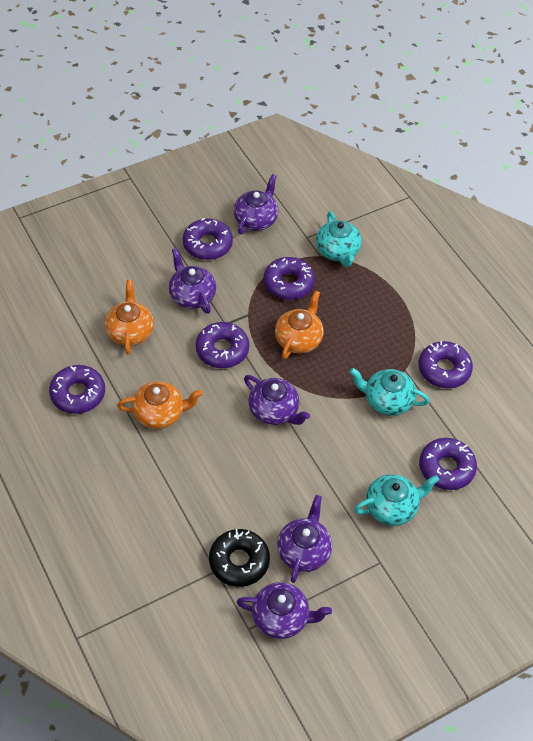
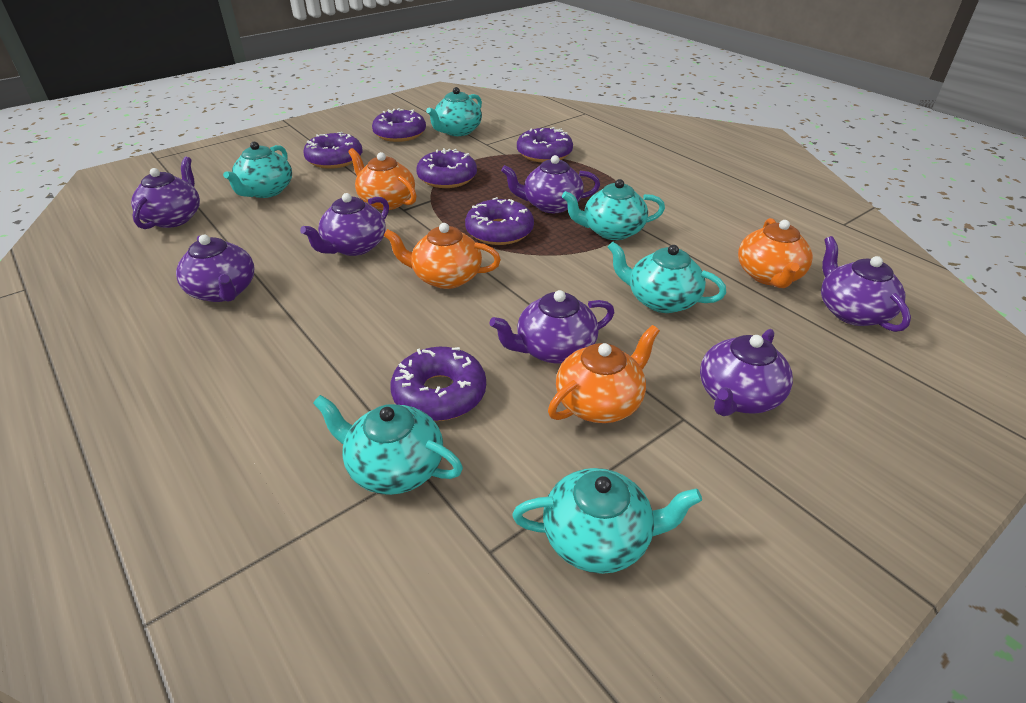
black donut: [209,529,270,587] = 1 -> none = 0
orange teapot: [105,280,154,355] [117,381,203,429] [275,290,324,359] = 3 -> [348,148,417,210] [383,223,501,289] [548,325,660,423] [738,218,813,288] = 4
purple teapot: [169,248,216,314] [233,174,279,234] [237,582,332,639] [244,375,310,425] [277,495,332,583] = 5 -> [131,157,200,229] [176,235,254,302] [300,193,389,256] [490,290,614,364] [501,155,600,213] [700,329,793,416] [821,236,911,332] = 7
turquoise teapot: [316,211,362,267] [349,368,430,416] [354,474,439,526] = 3 -> [223,142,292,198] [313,395,463,495] [426,87,482,136] [512,468,702,574] [562,179,665,240] [608,242,726,313] = 6

